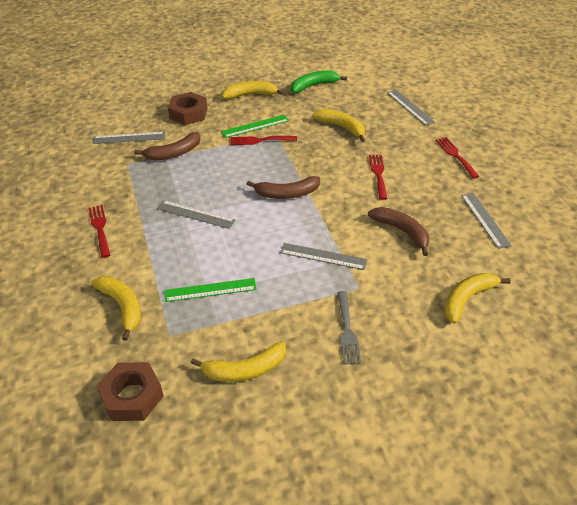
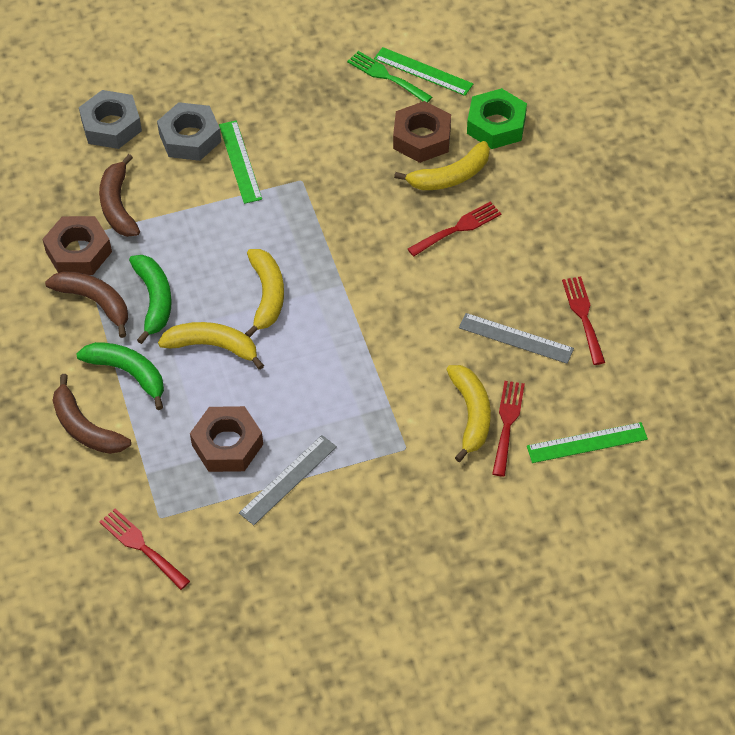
brown nut: [97,362,164,421] [168,92,208,125] = 2 -> [42,216,112,275] [190,406,263,472] [393,101,451,163] = 3
green banana: [291,71,347,93] = 1 -> [76,342,164,410] [129,255,172,344] = 2
green fork: none = 0 -> [347,51,432,102] = 1
green nut: none = 0 -> [467,88,527,149] = 1
green ruler: [164,278,257,302] [221,115,289,138] = 2 -> [219,120,262,204] [374,47,473,96] [527,422,648,463] = 3
grey fork: [337,291,361,365] = 1 -> none = 0
grey nut: none = 0 -> [79,90,142,149] [157,102,221,161] = 2
grey ruler: [93,132,165,144] [157,200,235,229] [280,243,367,270] [387,90,435,125] [461,193,512,249] = 5 -> [239,435,337,525] [459,313,574,364] = 2
yellow banana: [91,276,141,341] [191,342,286,382] [222,81,284,99] [312,109,365,142] [444,273,511,324] = 5 -> [158,322,264,370] [245,249,284,337] [394,141,490,190] [446,365,491,462] = 4

